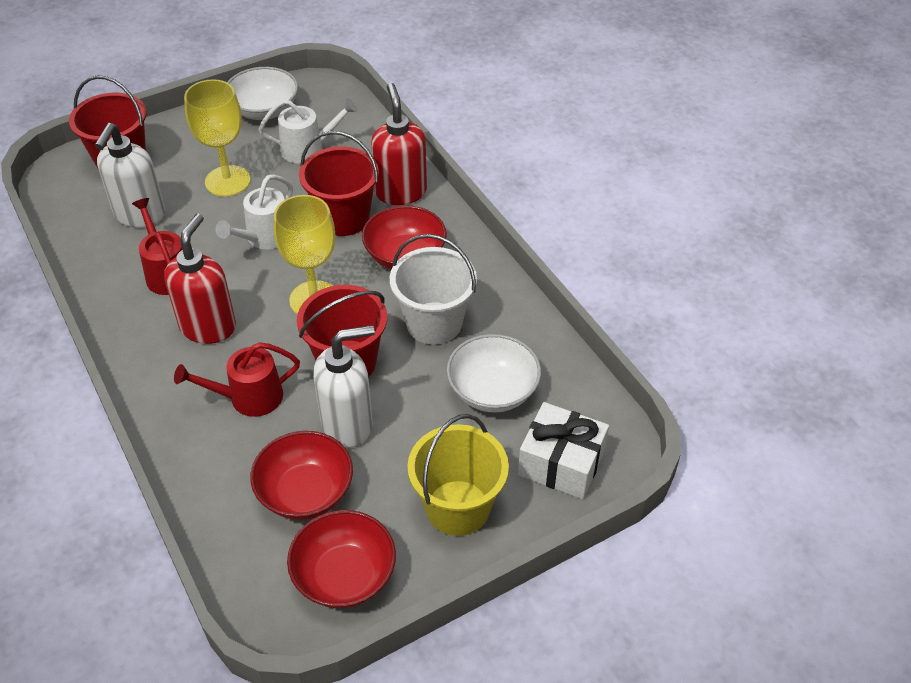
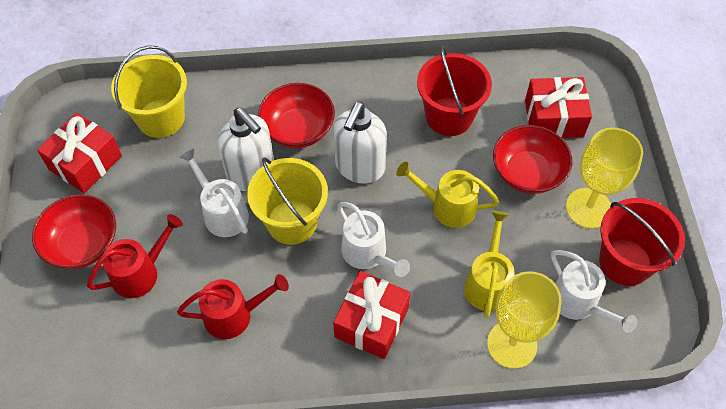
red bucket: [69,75,147,170] [297,285,387,377] [299,131,379,236] = 3 -> [417,45,492,136] [599,198,685,286] = 2
red gift: none = 0 -> [37,113,122,193] [333,271,410,359] [525,77,592,138] = 3
red soap dispenser: [164,214,236,344] [371,83,427,205] = 2 -> none = 0
white bowl: [227,67,298,120] [447,334,541,413] = 2 -> none = 0
white bucket: [389,234,477,345] = 1 -> none = 0
white gift: [518,402,609,499] = 1 -> none = 0
white watering can: [216,174,293,249] [259,98,357,164] = 2 -> [179,149,249,237] [337,202,410,277] [551,250,637,333] = 3
yellow bucket: [407,414,509,536] = 1 -> [111,45,187,138] [247,157,328,245] = 2
yellow watering can: none = 0 -> [396,162,499,228] [464,211,514,318] = 2

